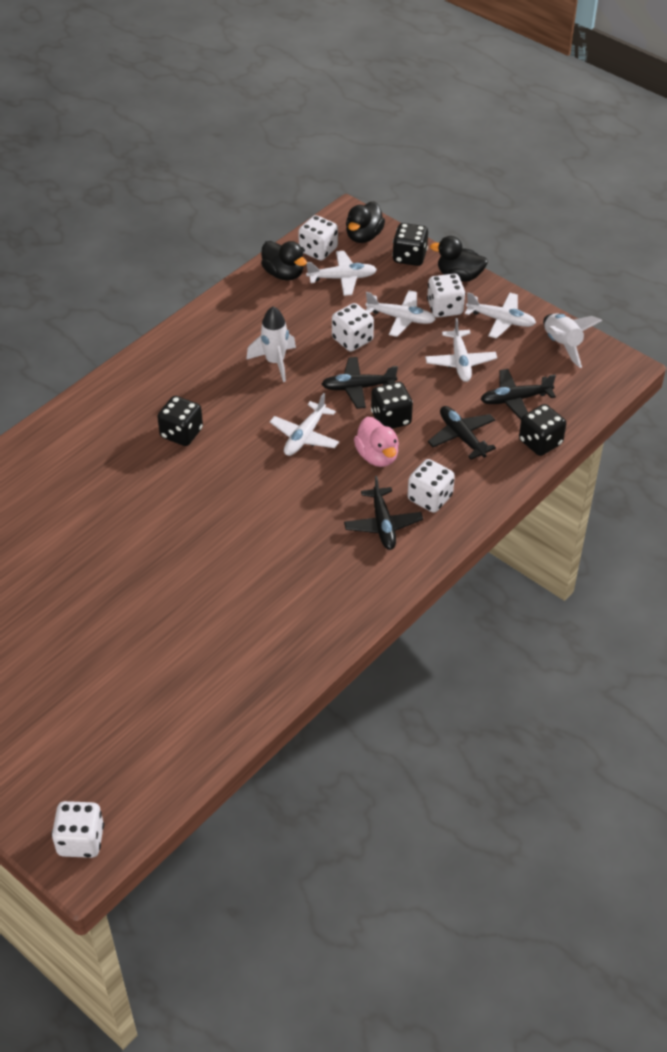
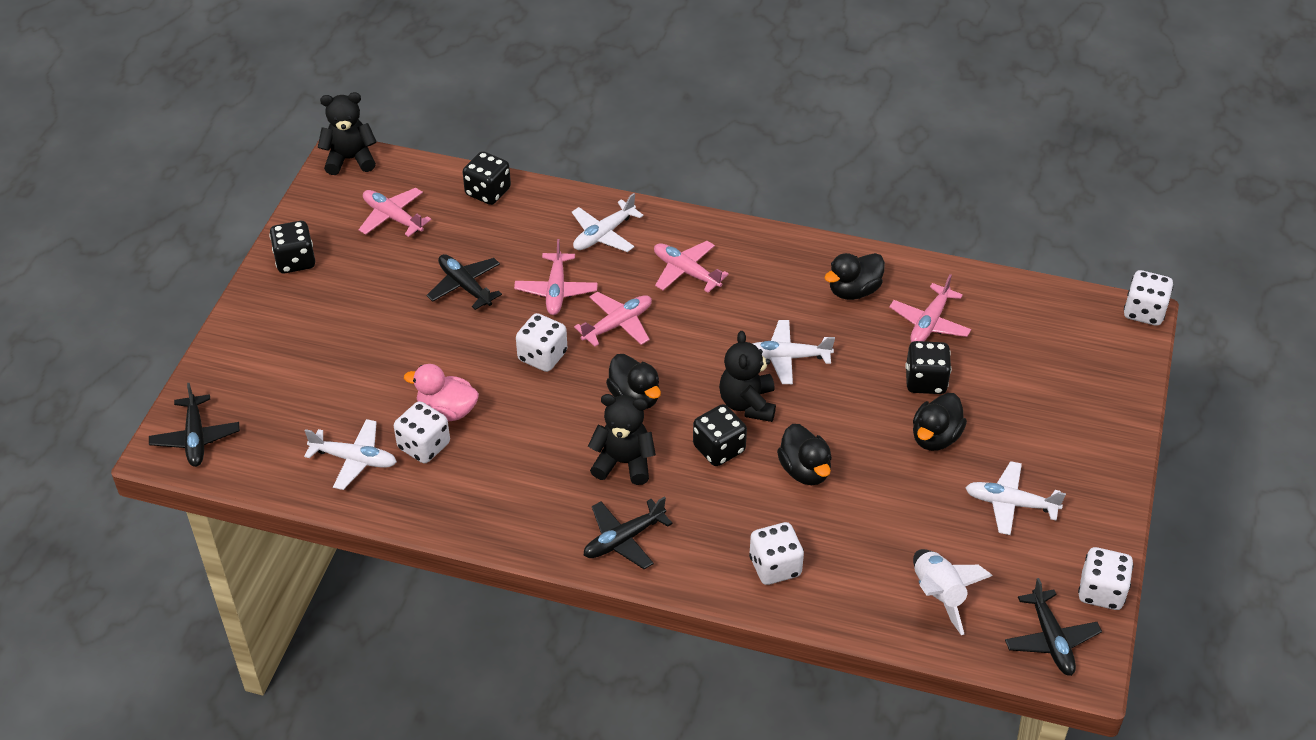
black duck: [261,241,307,280] [346,201,385,243] [430,236,488,282] = 3 -> [606,354,661,409] [777,424,832,485] [824,253,885,300] [913,393,967,451] = 4
black teddy bear: none = 0 -> [318,92,377,175] [588,394,656,485] [719,331,776,422] = 3
pink plane: none = 0 -> [359,188,431,237] [514,239,598,315] [574,292,652,347] [654,241,729,293] [889,274,971,342] = 5
white plane: [270,393,339,456] [306,251,377,296] [365,290,436,337] [425,318,497,382] [465,292,536,339] = 5 -> [304,419,397,490] [572,193,644,252] [752,320,835,384] [965,461,1066,535] = 4
white rocket: [246,306,296,382] [543,313,602,368] = 2 -> [913,549,993,635] = 1

